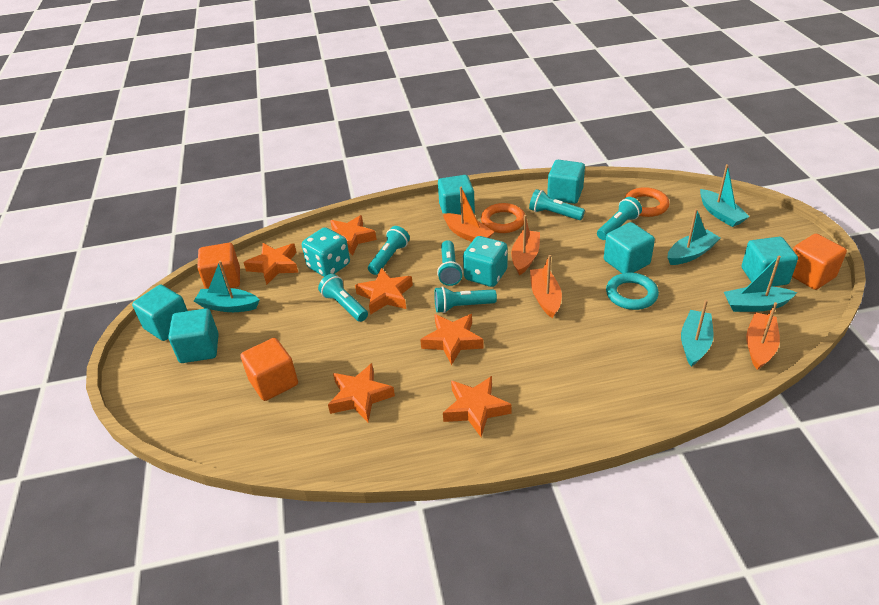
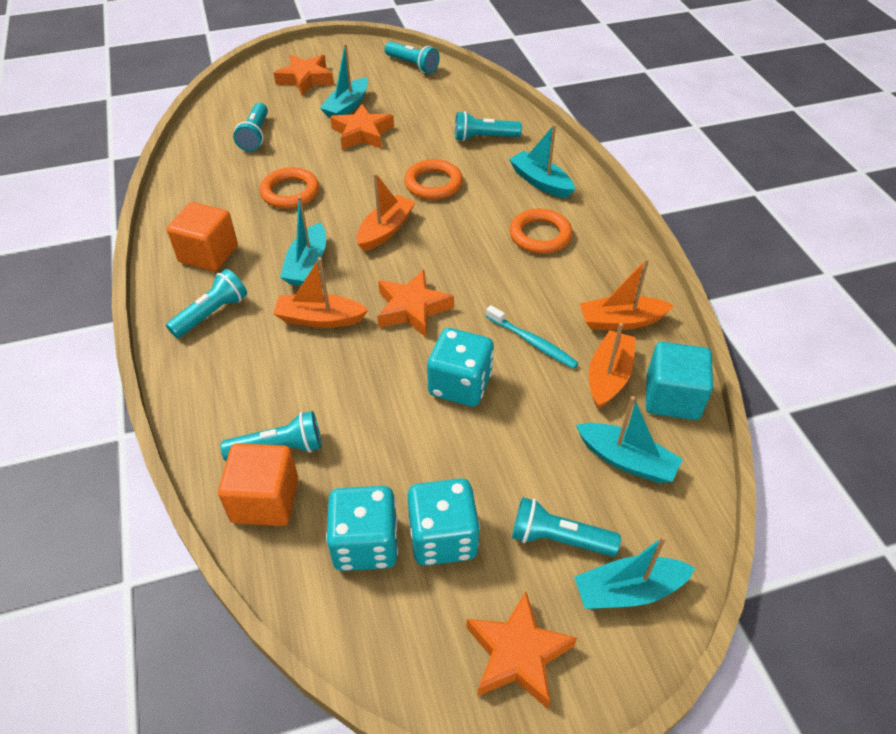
orange cube: [197,243,240,289] [240,338,298,401] [792,234,847,290] = 3 -> [167,202,238,271] [218,443,298,526] = 2
orange ring: [481,203,525,233] [624,187,669,217] = 2 -> [260,167,319,209] [404,159,463,200] [510,208,572,254] = 3
orange star: [243,243,298,285] [328,363,395,422] [330,215,377,256] [355,268,413,315] [420,314,484,365] [443,376,512,437] = 6 -> [274,55,334,96] [330,104,394,150] [377,270,454,337] [466,591,577,709] = 4
turquoise cube: [132,285,188,341] [168,308,219,363] [438,175,475,215] [547,160,585,204] [604,222,655,273] [742,237,798,287] = 6 -> [646,342,713,420] = 1
turquoise dice: [302,227,350,277] [463,236,508,287] = 2 -> [326,486,398,571] [407,478,480,566] [427,328,494,407] = 3
turquoise ring: [606,273,659,310] = 1 -> none = 0
turquoise toothbrush: none = 0 -> [486,305,578,369] = 1

